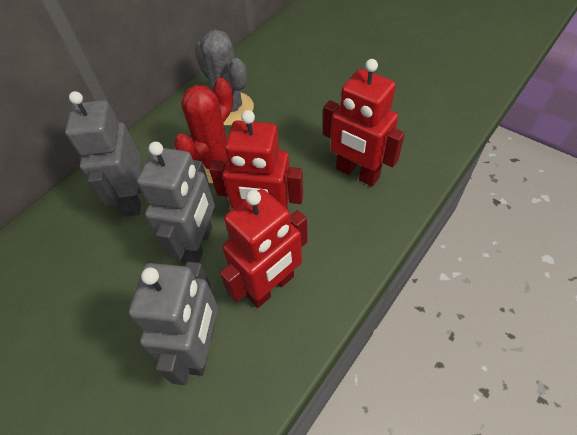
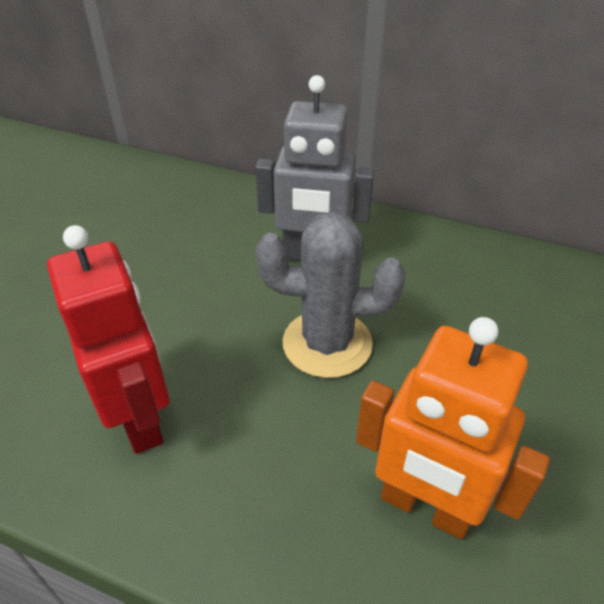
grey robot: [65,91,142,217] [129,262,218,385] [137,142,215,263] = 3 -> [255,75,374,261] = 1
orange robot: none = 0 -> [356,317,550,539] = 1
red cactus: [174,78,233,183] = 1 -> none = 0
red robot: [209,110,303,209] [220,189,308,308] [323,59,405,187] = 3 -> [47,225,170,454] = 1

